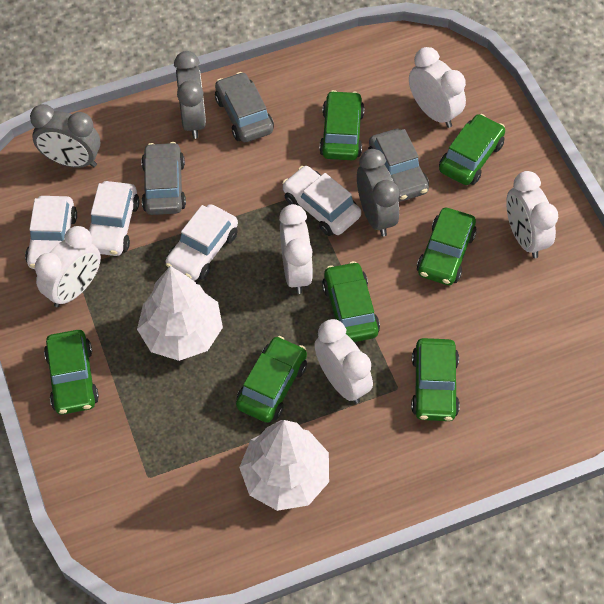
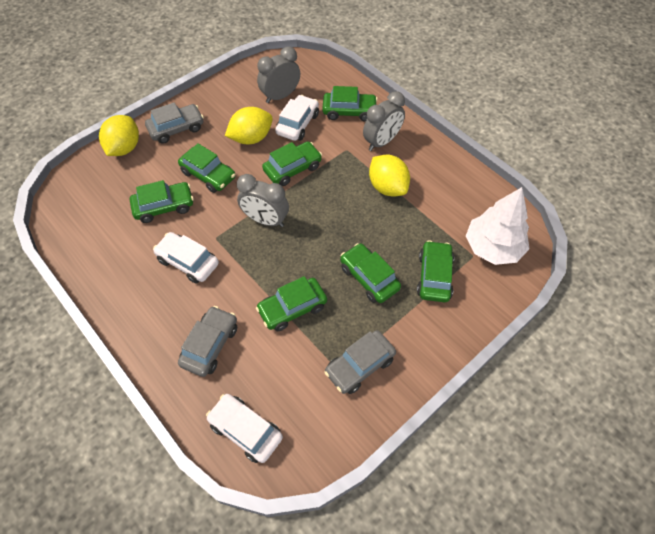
white car: [25,196,77,269] [89,181,140,256] [165,204,238,281] [282,166,361,236] = 4 -> [153,232,219,284] [206,394,283,463] [275,95,319,141] = 3
white clock: [35,226,101,307] [279,204,313,294] [314,319,373,404] [409,47,466,128] [506,171,558,258] = 5 -> none = 0
white tree: [137,266,223,361] [239,420,329,511] = 2 -> [466,187,529,265] = 1
yellow lemon: none = 0 -> [99,115,139,156] [225,107,273,144] [369,154,410,196] = 3

